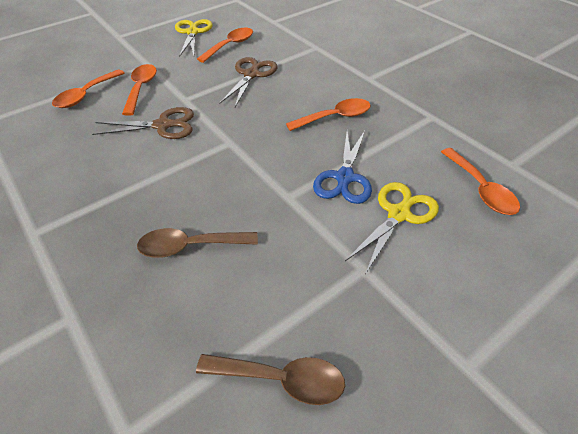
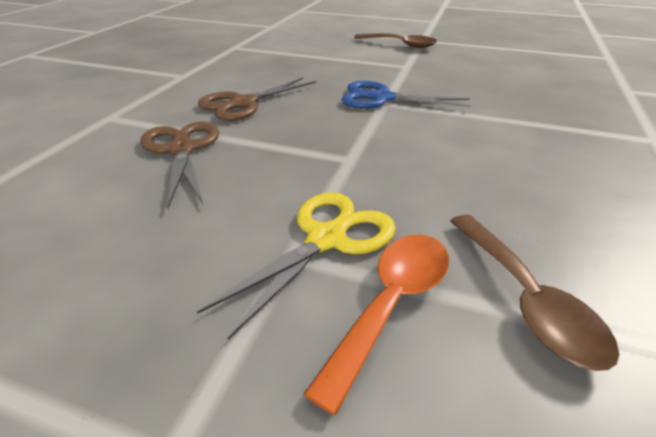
orange spoon: [52,69,125,108] [122,64,157,116] [197,28,253,63] [286,98,371,131] [441,148,520,215] = 5 -> [303,235,449,415] = 1
yellow scissors: [175,19,213,57] [345,182,439,273] = 2 -> [197,192,396,340] = 1

